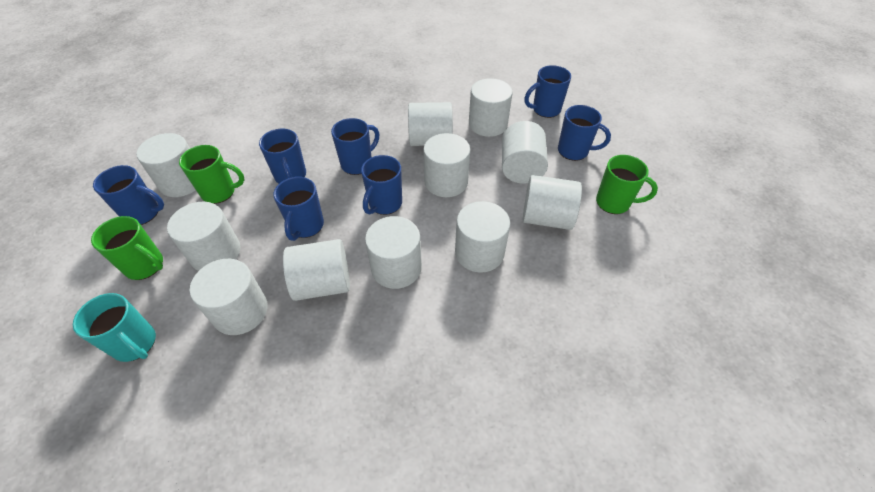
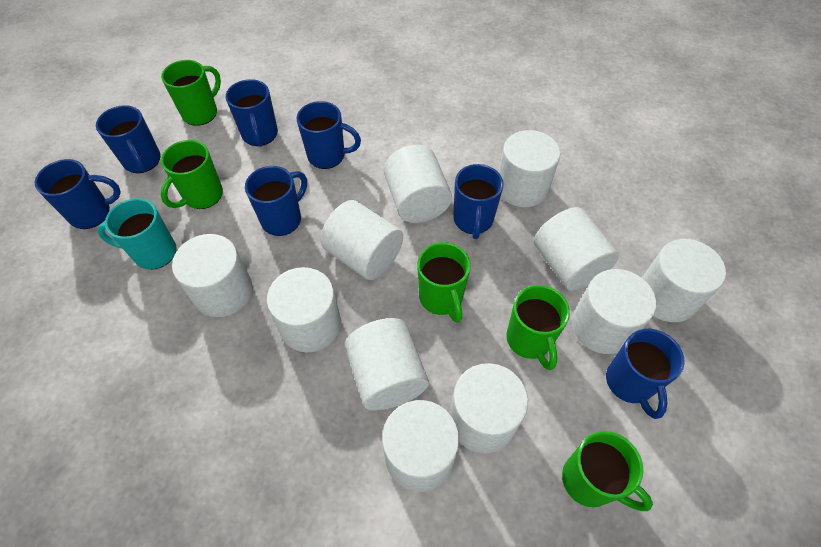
green mug: [91,216,163,280] [179,145,244,204] [596,155,658,214] = 3 -> [161,60,221,126] [161,140,223,209] [417,242,471,323] [506,285,570,370] [562,431,653,511] = 5

